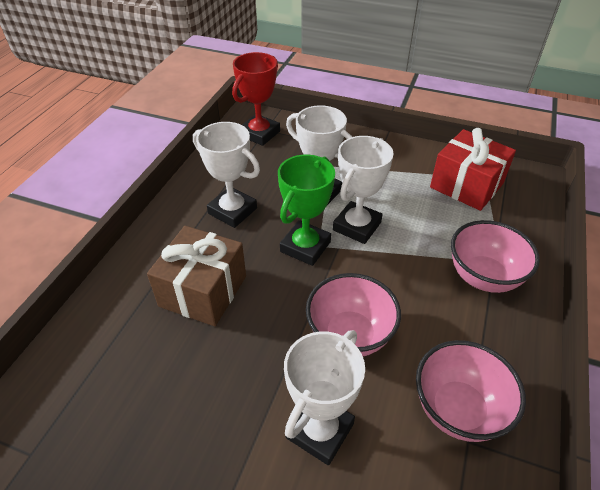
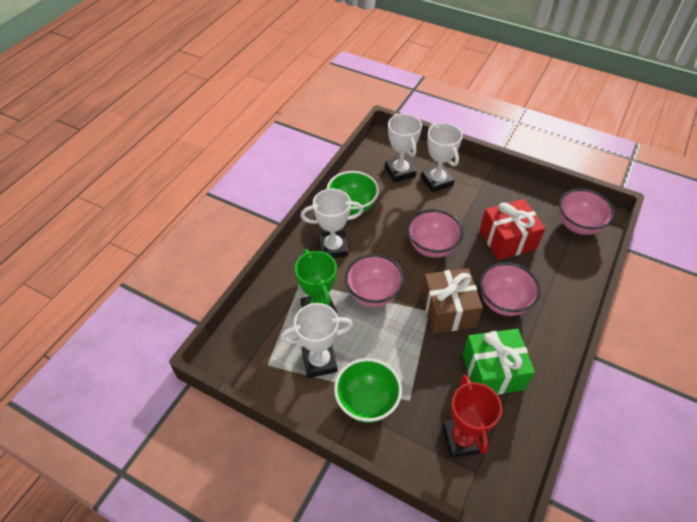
green bowl: none = 0 -> [327,171,379,215] [334,358,402,423] = 2
green gift: none = 0 -> [462,329,535,395] = 1
pink bowl: [306,273,401,356] [416,340,526,442] [451,220,540,293] = 3 -> [345,254,404,307] [407,210,463,258] [480,262,541,316] [559,189,615,235] = 4

